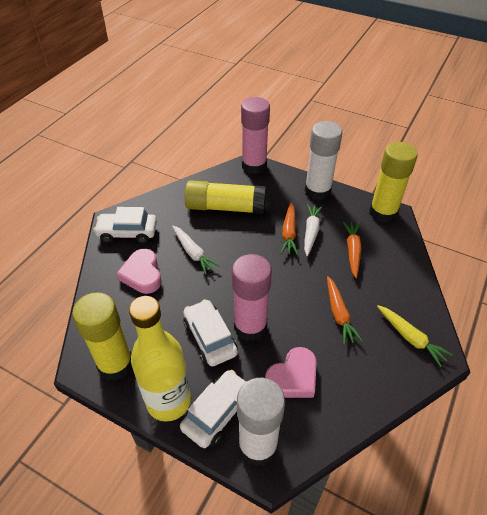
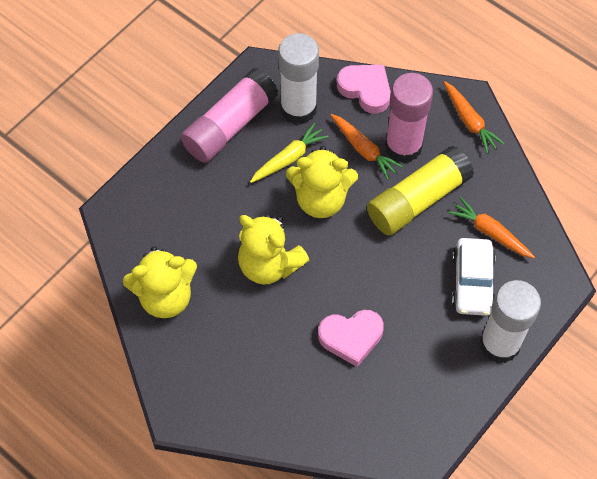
white car: [93,207,157,243] [180,370,247,448] [183,299,238,366] = 3 -> [452,238,496,316] = 1
white carrot: [172,226,220,275] [304,203,323,256] = 2 -> none = 0
yellow bottle: [129,296,191,422] = 1 -> none = 0
yellow glue stick: [72,292,132,381] [185,180,266,214] [369,142,418,223] = 3 -> [367,145,474,235] = 1
yellow teddy bear: none = 0 -> [123,246,197,318] [238,215,309,285] [286,146,358,218] = 3

